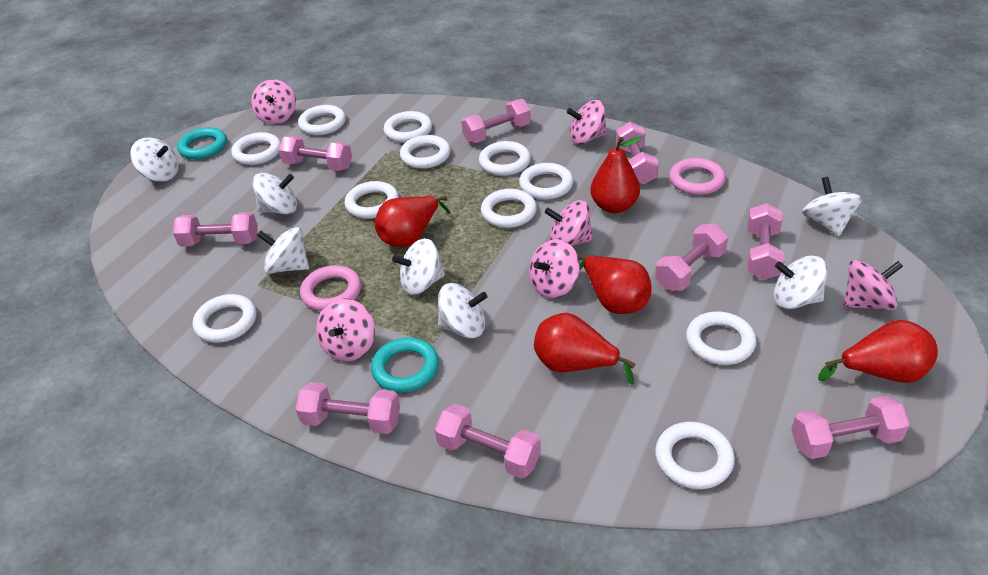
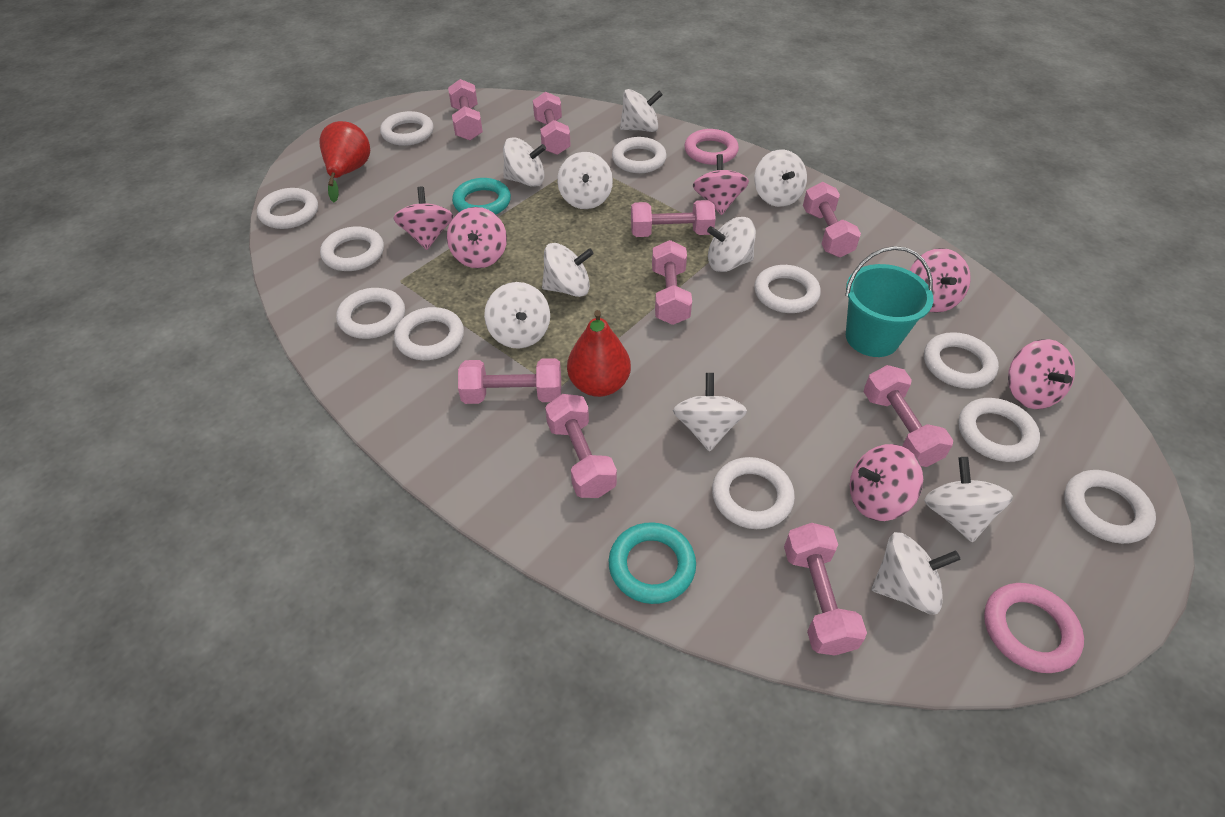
red pear: [375,196,451,247] [534,313,635,385] [578,254,652,314] [590,136,643,213] [818,320,938,383] = 5 -> [320,121,370,202] [567,310,631,397] = 2
turquoise bucket: none = 0 -> [845,246,933,357] = 1
white spinning top: [130,138,179,182] [252,173,297,214] [257,227,309,274] [392,238,445,295] [438,283,487,338] [774,256,827,309] [802,177,862,236] = 7 -> [484,282,550,349] [503,137,546,187] [542,243,594,297] [557,152,613,209] [620,89,663,132] [673,373,747,452] [707,217,756,272] [755,150,807,207] [872,532,961,614] [924,457,1013,542] = 10

